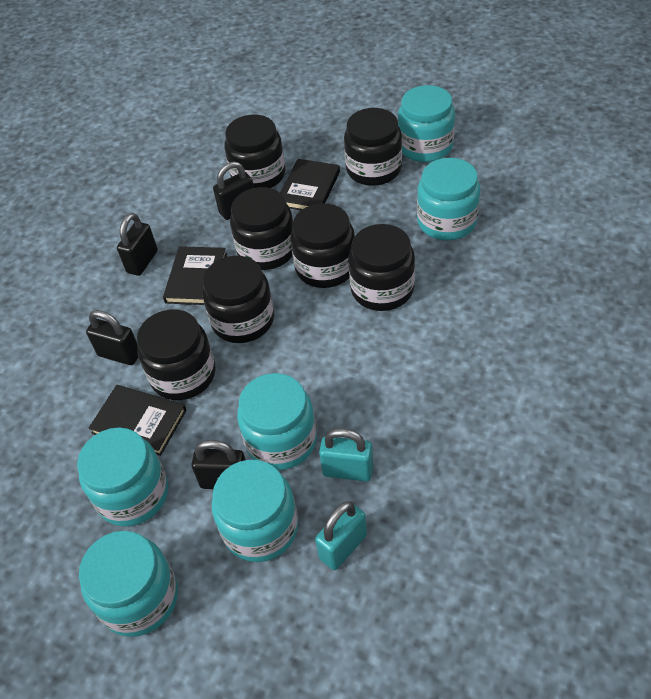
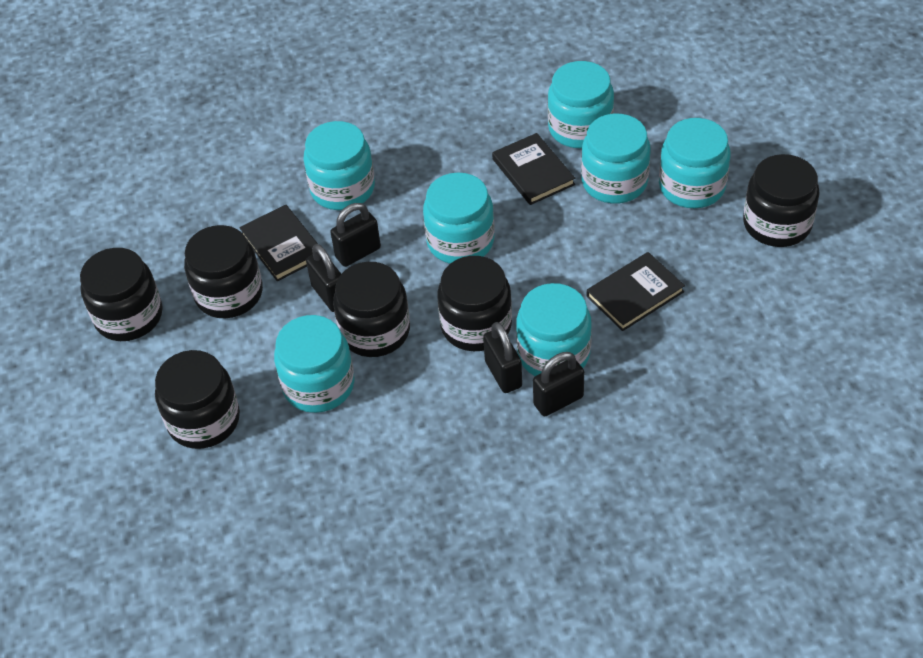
black jar: [137,309,216,400] [202,256,274,343] [224,115,285,188] [230,187,293,270] [290,203,355,288] [344,108,402,186] [348,224,415,311] = 7 -> [80,248,163,341] [155,350,240,449] [184,225,263,318] [333,262,410,357] [437,256,512,351] [743,154,820,247] = 6
turquoise jar: [77,427,168,526] [79,531,178,637] [212,460,298,562] [237,373,317,470] [398,85,455,162] [417,158,481,240] = 6 -> [274,315,355,413] [303,121,375,210] [423,173,494,264] [516,283,592,376] [548,61,614,148] [581,114,651,204] [659,118,731,208] = 7
turquoise padlock: [315,501,367,570] [319,428,373,482] = 2 -> none = 0

